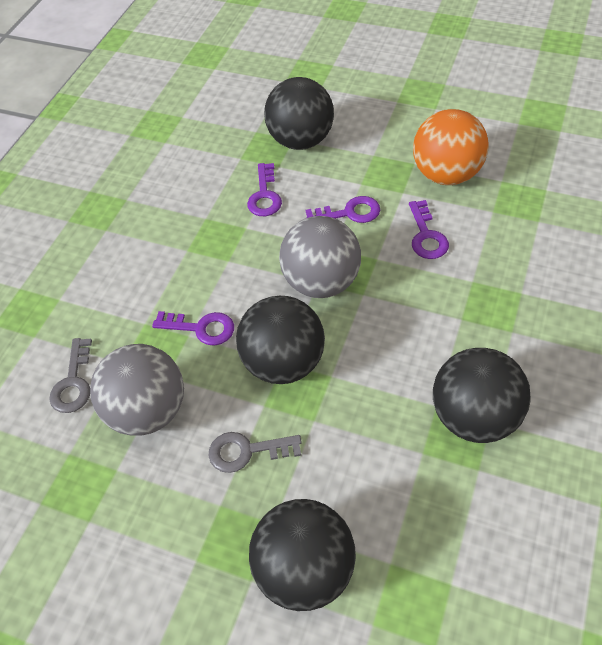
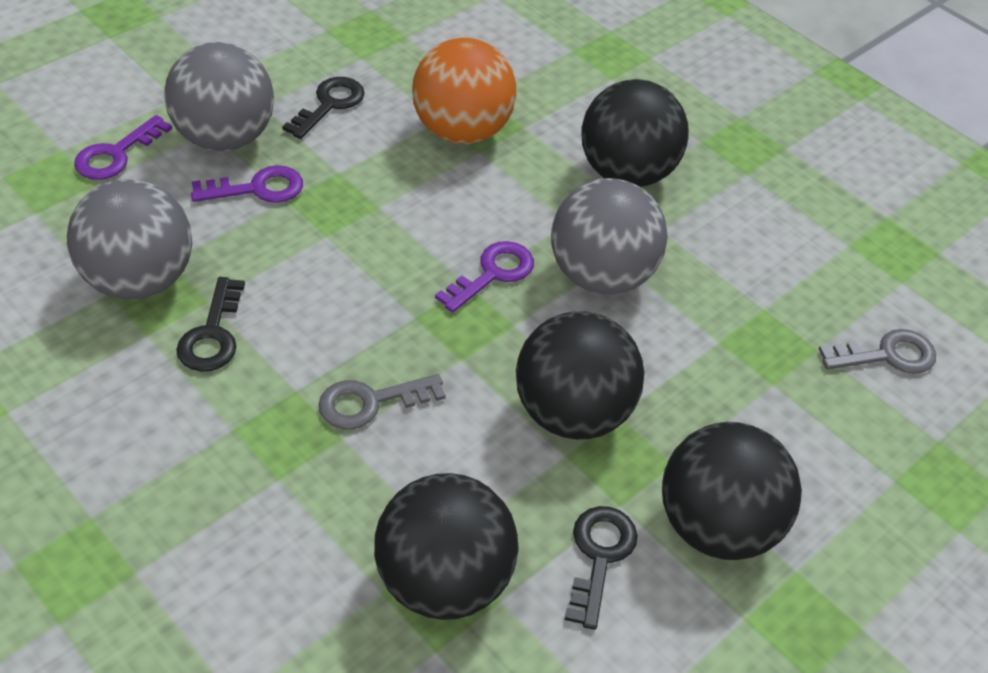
black key: none = 0 -> [176,277,245,372] [282,77,365,139] [565,506,638,630] = 3
grey ball: [90,344,184,435] [279,216,361,298] = 2 -> [67,179,192,300] [164,42,274,151] [551,178,668,295] = 3
purple key: [152,311,234,346] [247,163,282,216] [306,196,380,223] [409,200,449,259] = 4 -> [74,115,172,180] [191,165,303,203] [435,241,534,313] = 3

